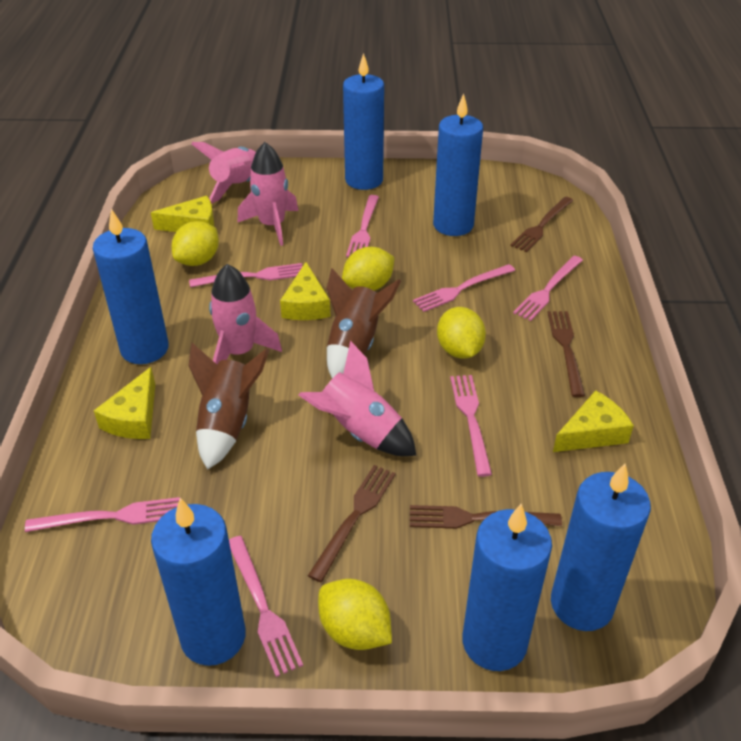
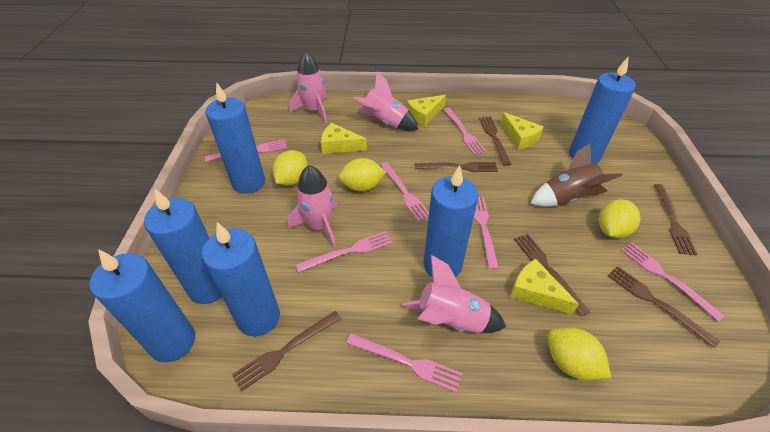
brown fork: [308,465,396,582] [410,505,562,529] [510,197,574,252] [547,311,585,397] = 4 -> [232,311,341,391] [415,162,498,172] [479,116,511,166] [514,234,590,316] [608,266,720,348] [654,184,698,255] = 6
brown rocket: [188,343,269,470] [327,268,401,379] = 2 -> [530,144,622,207] = 1

